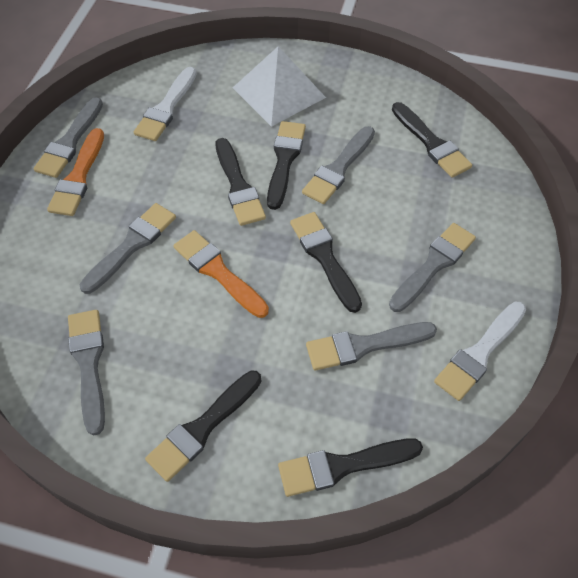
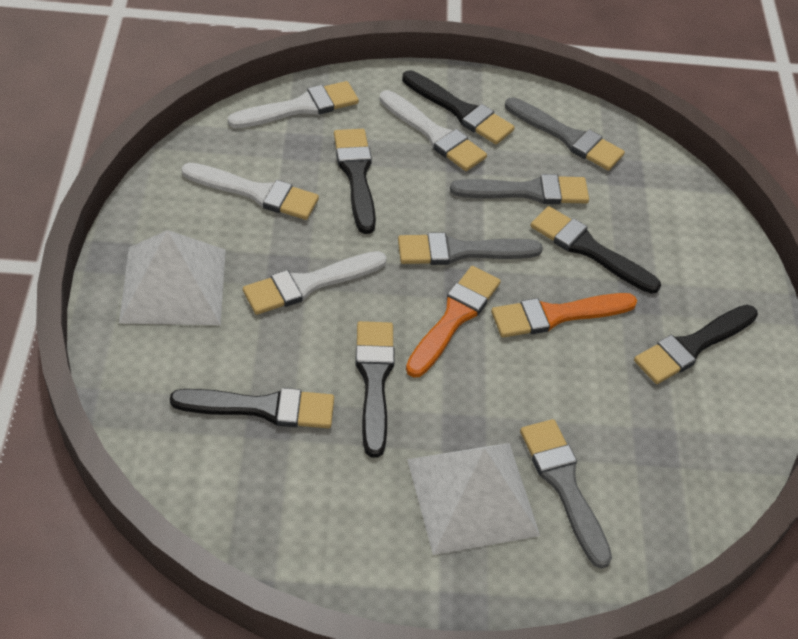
grey brush: [34,97,103,178] [68,310,105,436] [80,203,176,294] [302,126,375,204] [306,322,437,371] [389,223,476,312] = 6 -> [398,232,543,265] [450,174,589,204] [505,97,625,171] [520,419,612,569] = 4
white brush: [134,67,197,141] [434,302,526,401] = 2 -> [182,163,319,220] [228,81,359,128] [243,251,387,315] [379,90,487,171] = 4
white pyramid: [233,46,326,127] = 1 -> [119,230,226,325] [407,443,540,555] = 2

